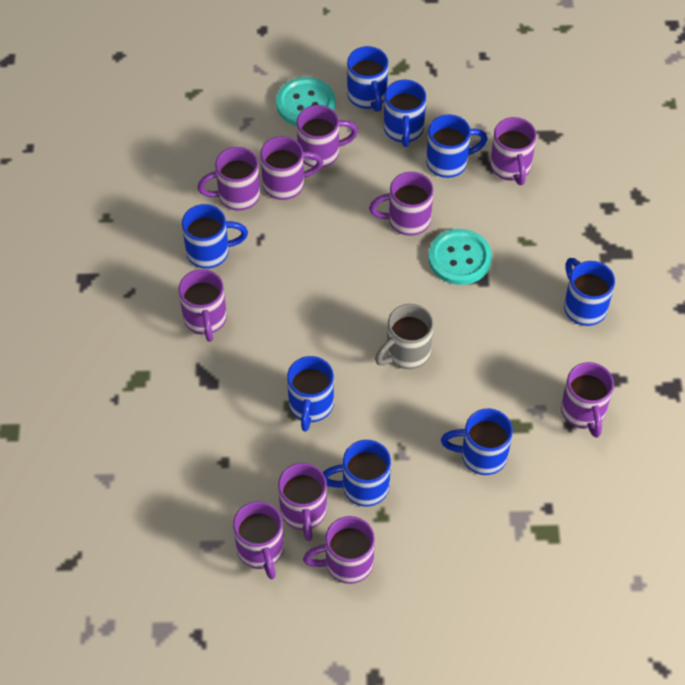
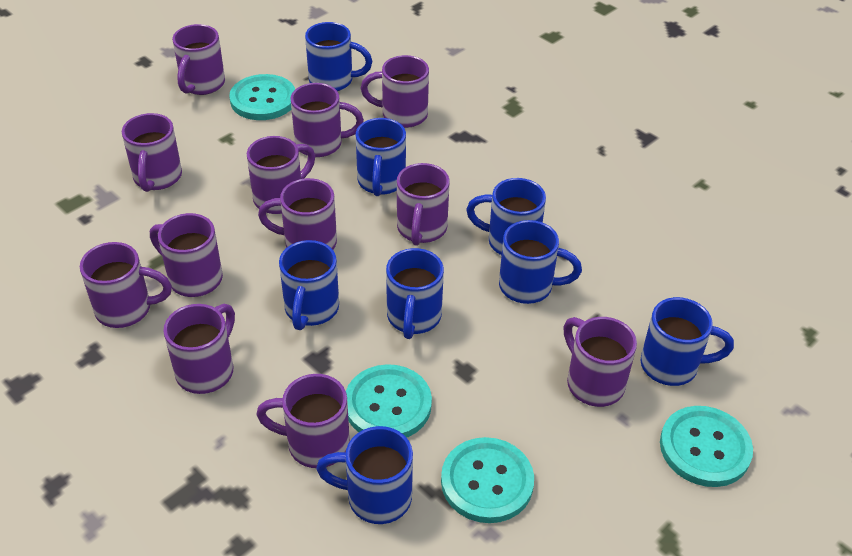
grey mug: [375,304,434,369] = 1 -> none = 0
purple mug: [179,269,227,342] [197,147,260,211] [233,501,284,579] [260,136,323,200] [278,463,327,541] [297,105,358,168] [303,516,375,584] [369,172,433,236] [490,117,536,185] [561,362,614,438] = 10 -> [80,242,172,328] [122,113,182,192] [150,213,223,297] [163,304,235,394] [172,24,225,95] [247,136,315,214] [256,374,350,468] [258,178,337,250] [291,83,364,157] [361,55,429,128] [397,163,450,246] [564,317,637,407] = 12
turquoise button: [276,77,335,126] [428,229,492,285] = 2 -> [229,74,295,120] [346,364,432,438] [441,437,534,523] [660,406,753,487] = 4

